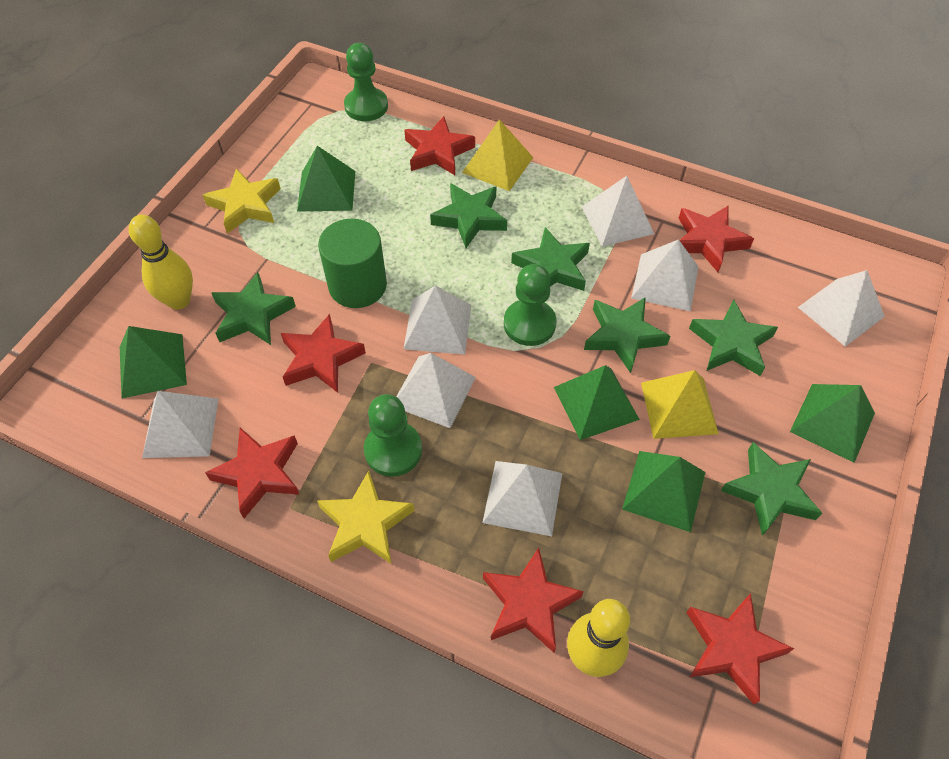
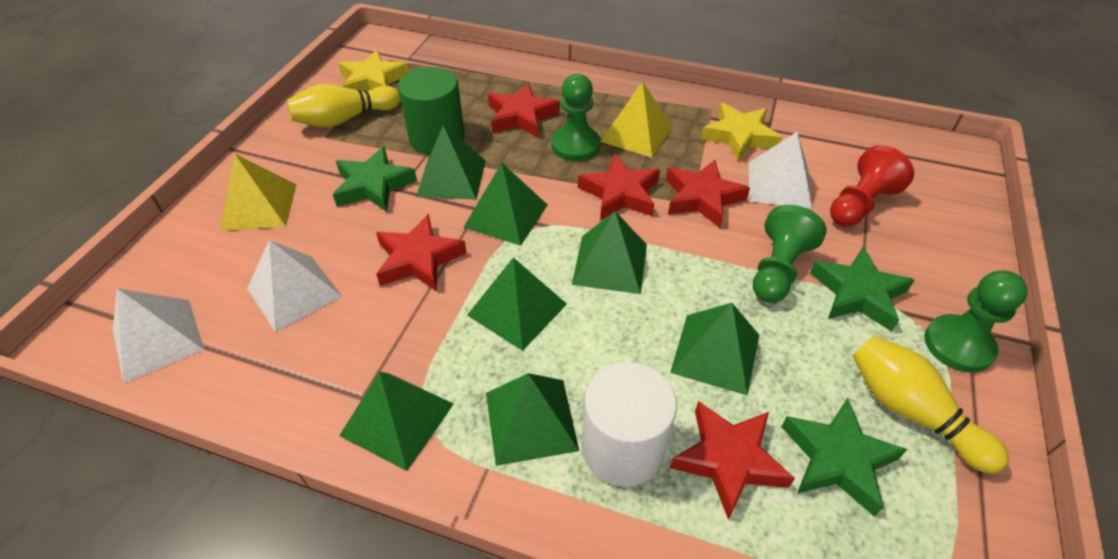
green pyramid: [120,326,187,398] [297,146,355,212] [554,365,640,440] [622,451,705,532] [790,384,875,463] = 5 -> [339,372,453,471] [416,125,486,200] [464,163,547,246] [467,258,567,351] [486,373,579,466] [572,211,647,294] [670,303,759,395] = 7
green star: [212,272,296,345] [430,183,507,248] [511,227,590,291] [584,297,670,373] [689,299,778,376] [721,442,822,536] = 6 -> [333,147,417,212] [781,398,907,516] [810,247,915,332] = 3
red pawn: none = 0 -> [830,145,914,227] = 1
red star: [205,428,300,518] [281,314,366,393] [404,116,475,175] [483,547,584,652] [679,206,754,272] [686,593,794,705] = 6 -> [376,214,467,292] [488,83,560,138] [578,154,660,220] [666,160,750,228] [670,401,795,519] = 5
white cylinder: none = 0 -> [582,362,677,487] = 1
white pyramid: [142,391,218,458] [396,353,476,428] [404,285,471,354] [482,461,562,536] [582,176,654,247] [631,239,699,311] [798,270,885,347] = 7 -> [113,288,204,383] [247,240,342,332] [749,132,812,209] = 3

